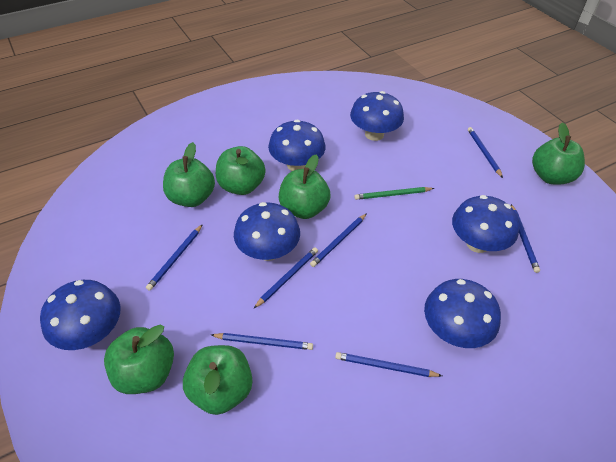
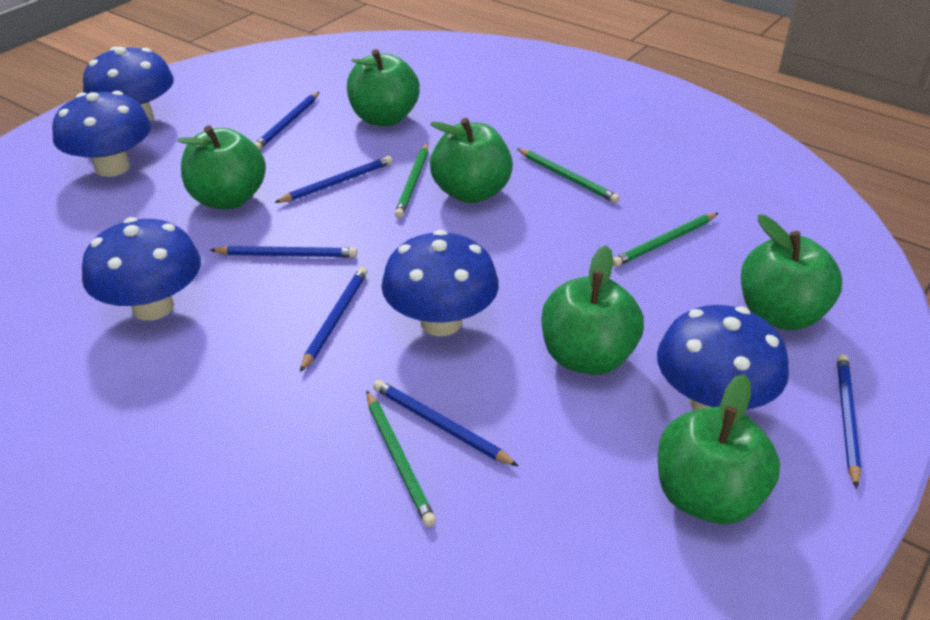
blue mushroom: [40,280,121,350] [234,202,300,261] [268,120,326,171] [350,91,404,141] [424,279,501,348] [452,195,519,253] = 6 -> [52,91,151,177] [82,217,201,321] [83,47,174,122] [381,230,499,336] [657,305,789,410] = 5
blue pencil: [146,224,203,291] [211,333,313,350] [254,248,318,308] [310,213,367,267] [335,352,442,377] [468,127,503,178] [511,204,540,273] = 7 -> [210,246,357,258] [254,92,319,150] [274,156,392,203] [300,267,367,372] [373,380,519,467] [837,354,861,489] = 6
green pencil: [354,187,434,200] = 1 -> [367,391,436,527] [395,143,428,218] [517,148,620,203] [613,213,718,267] = 4

